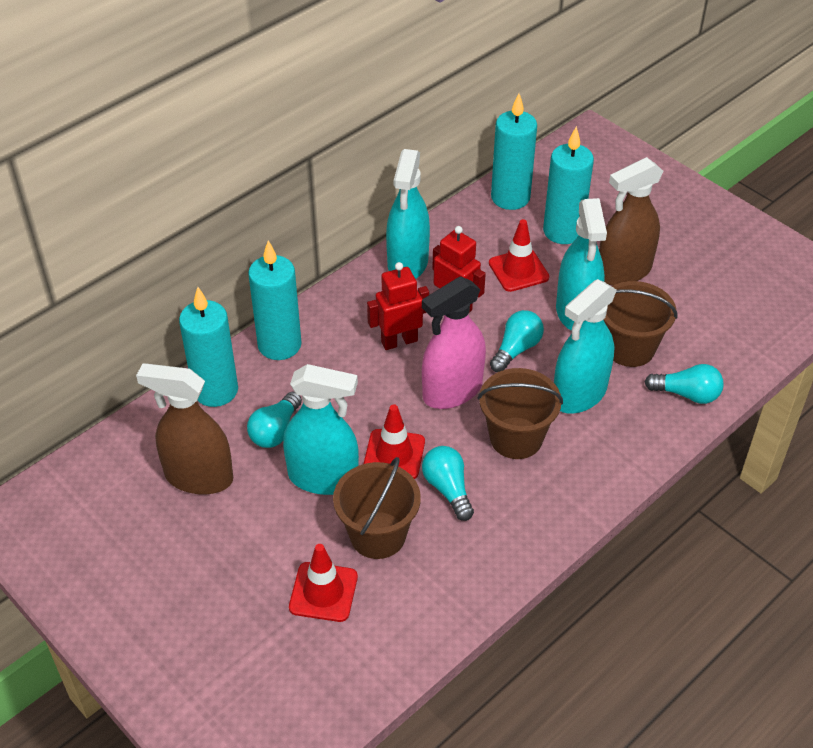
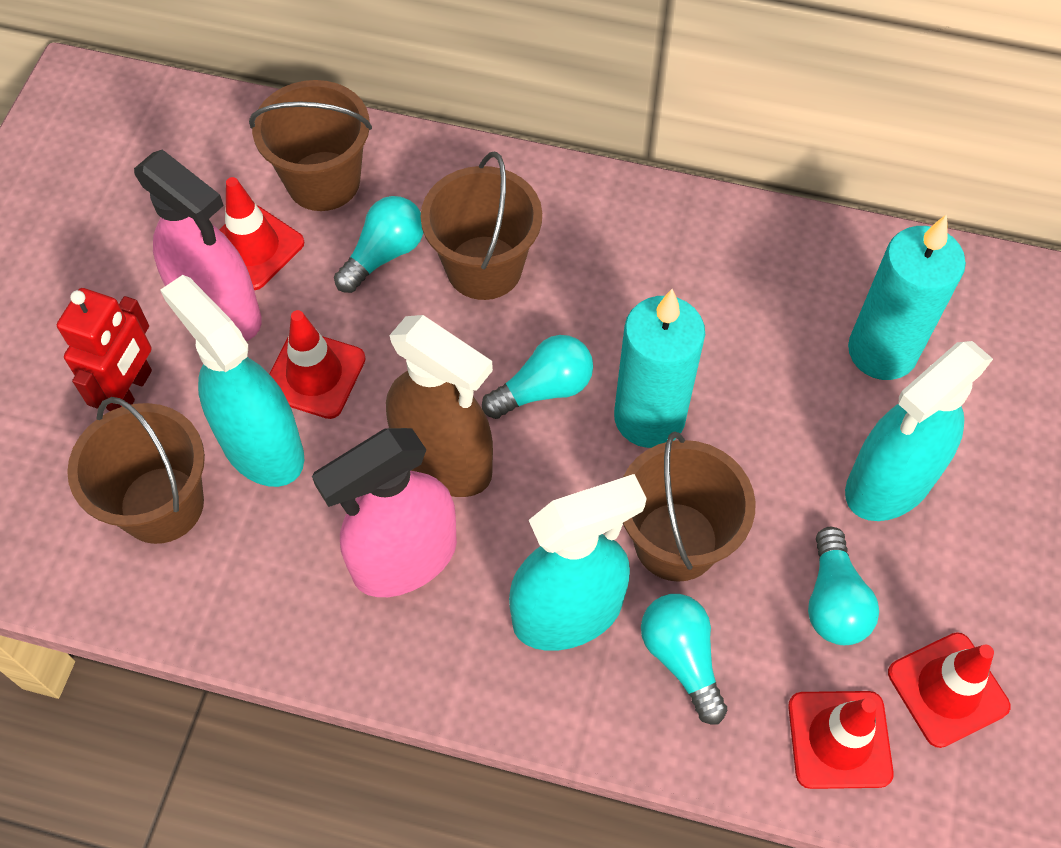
brown bucket: [333,457,421,559] [478,368,563,459] [604,281,678,367] = 3 -> [67,397,205,544] [249,80,372,211] [421,152,542,300] [623,432,756,582] = 4
brown spray bottle: [136,363,233,495] [599,157,664,286] = 2 -> [386,315,493,497] = 1
pink spray bottle: [422,276,486,409] = 1 -> [134,149,262,341] [312,428,457,597] = 2
red robot: [367,262,429,350] [433,226,486,313] = 2 -> [57,288,152,411] = 1
red traffic cone: [289,544,358,622] [364,404,425,479] [489,219,549,292] = 3 -> [219,177,304,290] [269,310,366,419] [788,691,894,789] [888,632,1010,748] = 4
turquoise candle: [179,287,238,407] [248,240,302,360] [491,93,537,210] [543,126,594,244] = 4 -> [614,289,705,448] [848,214,966,380] = 2
turquoise spray bottle: [283,364,359,495] [386,149,430,279] [554,279,617,414] [556,198,607,331] = 4 -> [160,275,304,487] [509,474,647,651] [845,341,993,521] = 3

